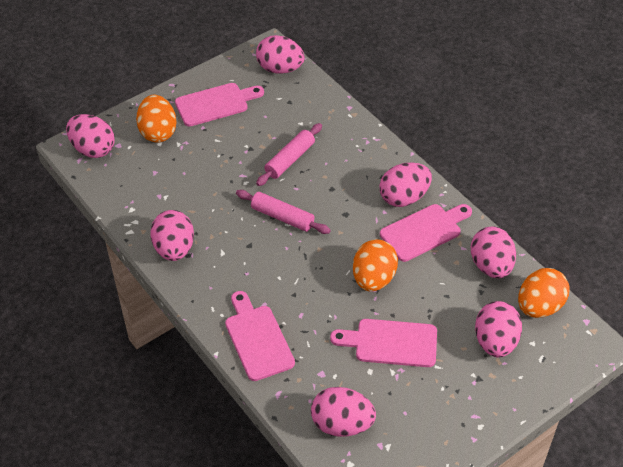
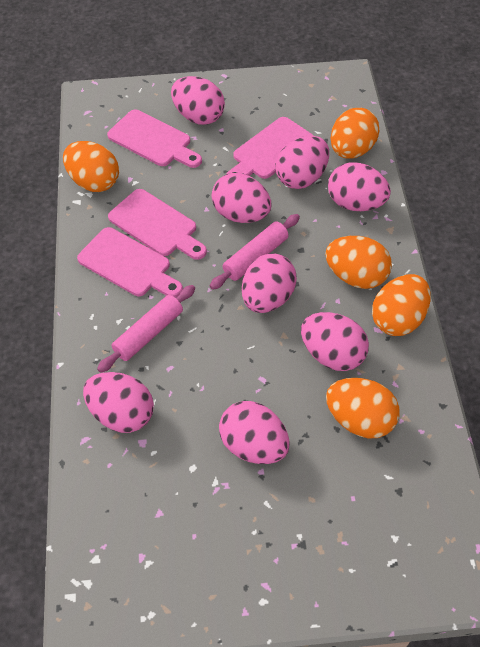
orange egg: [136,95,177,143] [353,239,398,291] [518,268,570,318] = 3 -> [63,141,119,192] [325,236,392,289] [326,378,400,439] [331,108,379,159] [372,274,431,336] = 5
pink egg: [66,114,115,158] [150,210,194,261] [256,35,305,73] [311,387,376,437] [379,162,432,207] [471,227,516,278] [475,301,522,357] = 7 -> [83,372,154,433] [171,76,225,125] [212,173,271,223] [219,401,290,464] [242,253,297,313] [276,136,329,189] [301,312,369,371] [328,163,391,211] = 8

